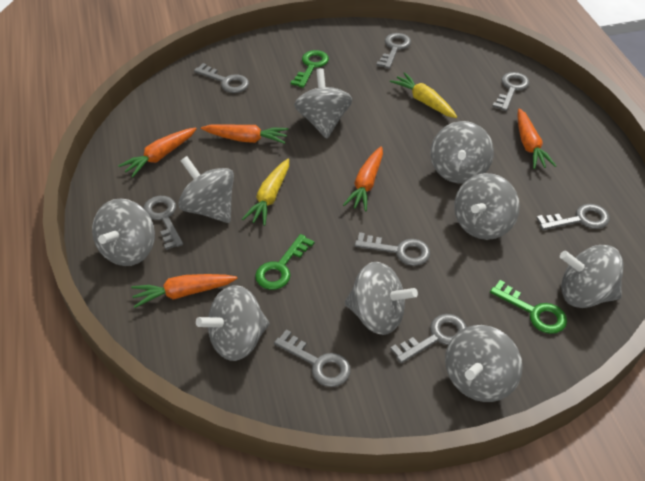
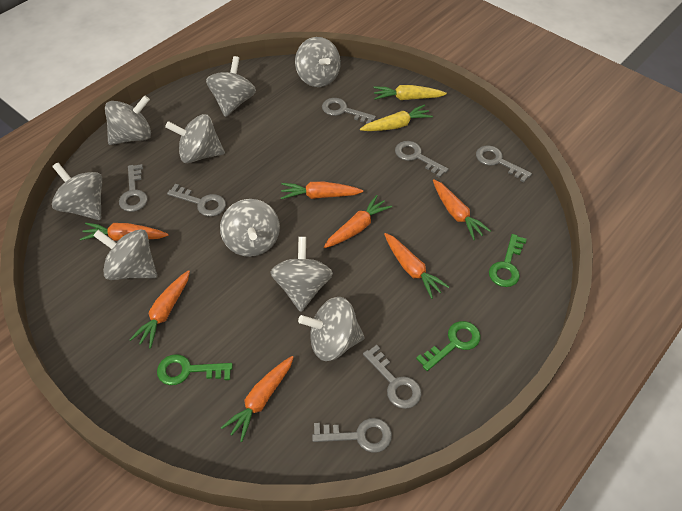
grey key: [143,196,183,250] [194,63,249,93] [274,330,350,387] [355,232,430,266] [377,33,411,69] [391,314,467,363] [492,72,530,111] [537,204,610,230] = 8 -> [119,164,148,212] [167,184,226,217] [312,418,392,453] [322,98,376,124] [363,345,421,409] [395,141,449,178] [476,146,532,182] = 7
orange carrot: [118,127,197,178] [131,274,237,308] [201,124,289,144] [343,146,383,211] [517,108,556,169] = 5 -> [80,222,169,241] [129,270,190,349] [221,356,294,442] [281,181,363,199] [324,195,392,248] [384,233,449,299] [433,180,491,240] = 7

